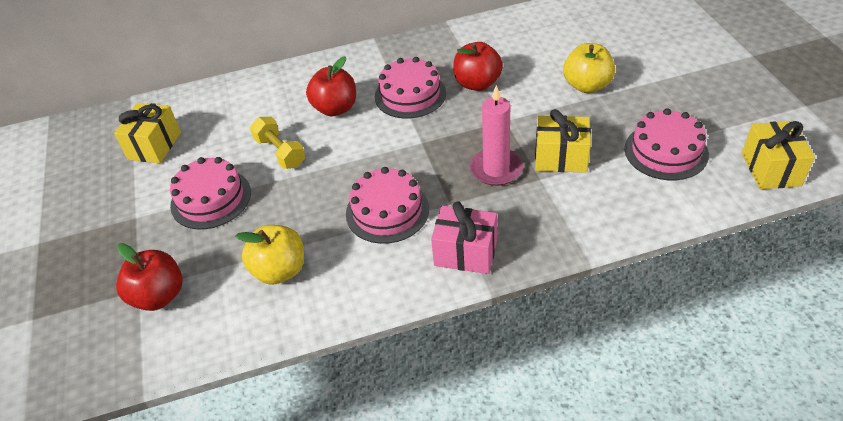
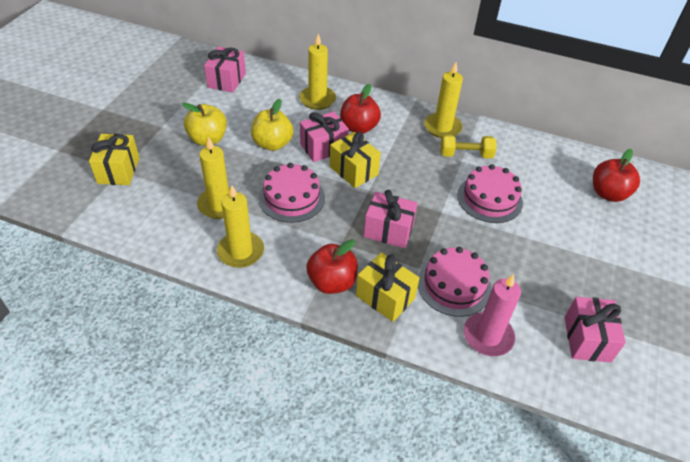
pink cake: [170,157,251,229] [346,167,429,244] [375,57,446,119] [625,108,709,180] = 4 -> [259,163,325,223] [418,247,492,317] [457,164,523,223] = 3
pink gift: [431,201,497,274] = 1 -> [204,46,246,93] [300,111,349,162] [364,190,418,248] [564,297,626,362] = 4
yellow candle: none = 0 -> [197,137,237,219] [217,185,264,268] [299,34,336,110] [424,62,463,138] = 4

